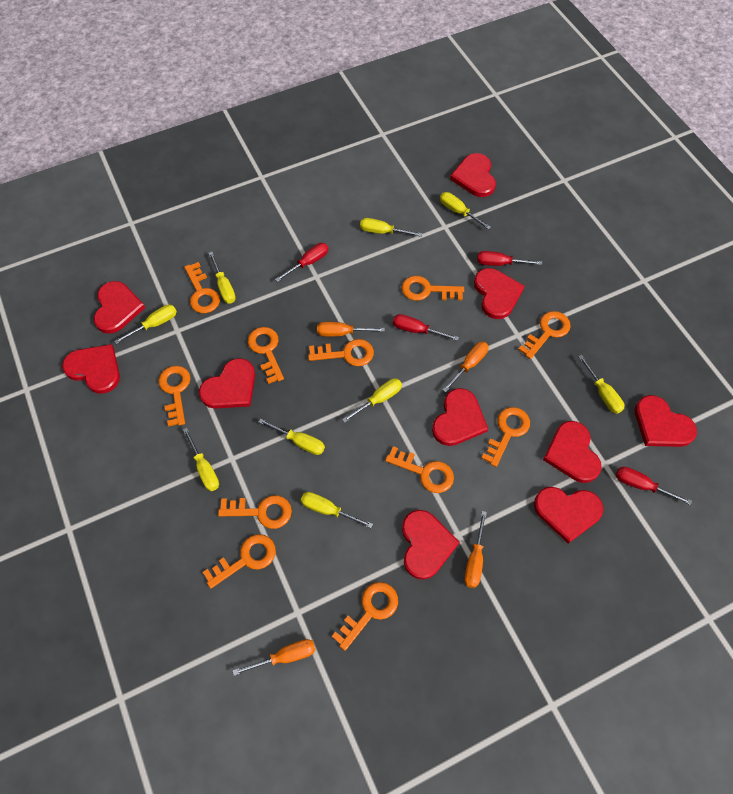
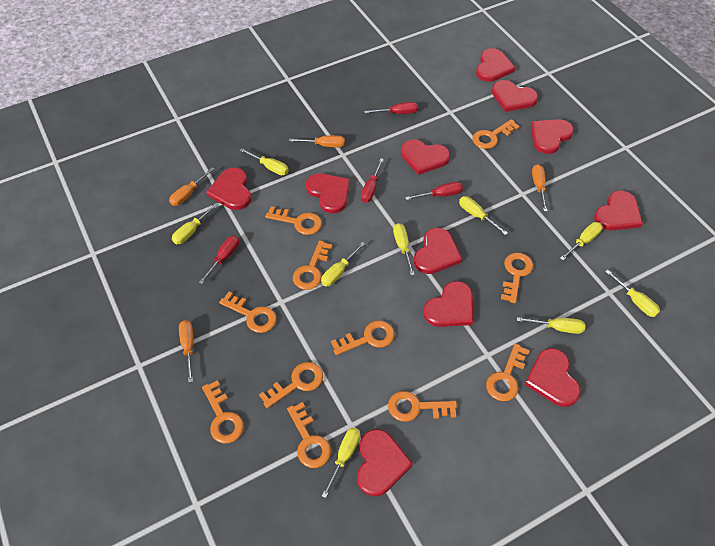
red heart: [62,344,120,394] [94,281,145,334] [199,358,255,409] [402,510,459,580] [432,388,488,446] [450,153,496,197] [474,268,524,319] [534,487,603,543] [543,421,602,483] [635,395,697,447] = 10 -> [206,168,251,210] [306,173,350,213] [357,429,413,496] [401,139,450,175] [414,228,462,274] [423,281,473,327] [476,48,516,82] [492,80,538,112] [525,348,581,407] [531,119,574,154] [594,191,643,231] = 11

